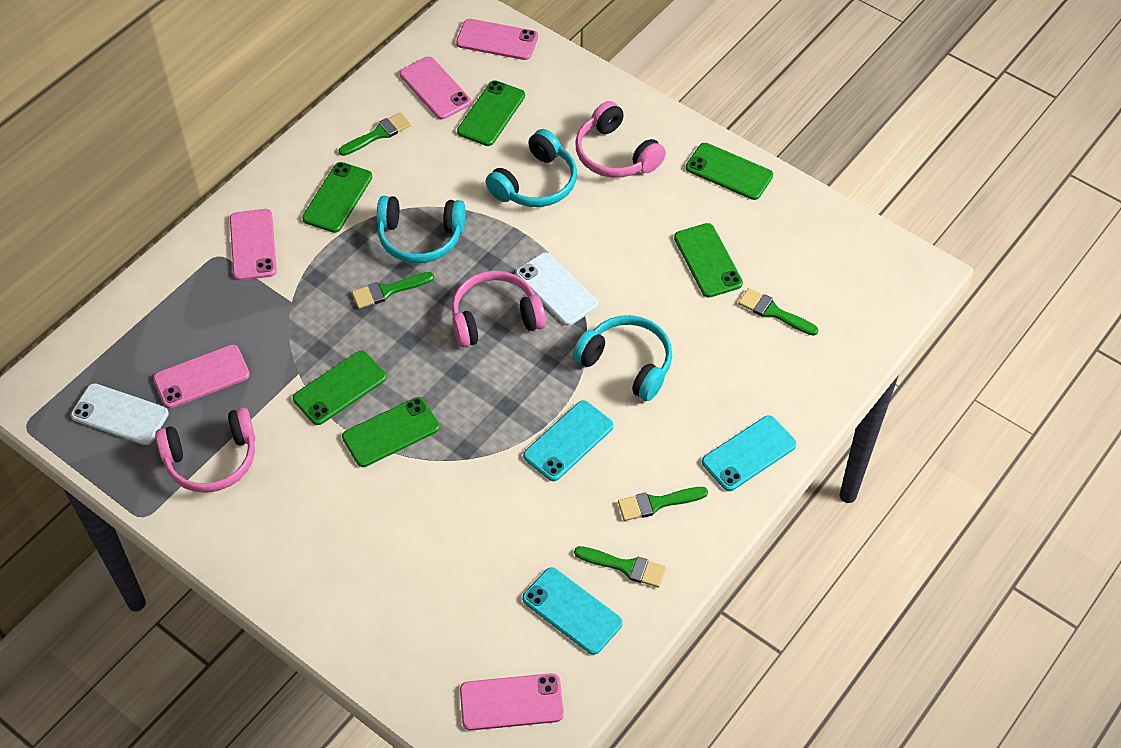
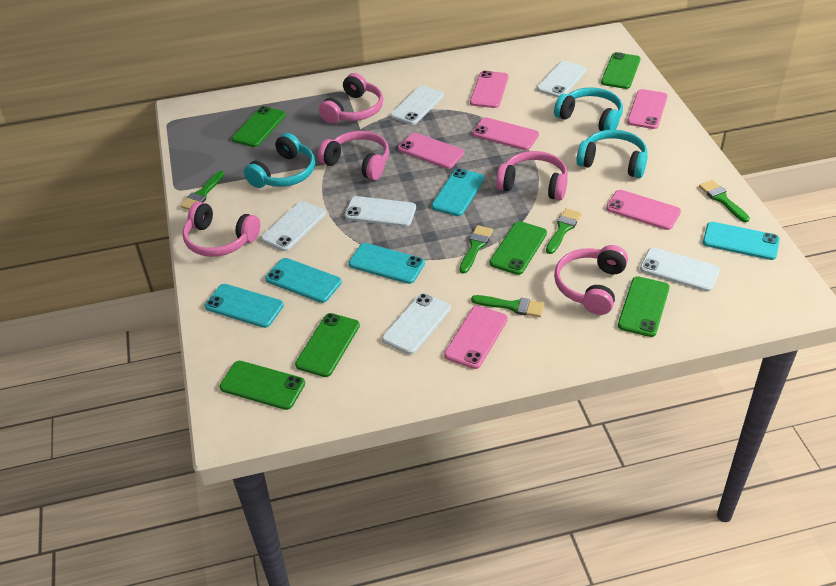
pink headphones: [155,408,255,493] [452,271,546,347] [576,101,666,178] = 3 -> [182,202,260,257] [318,131,389,180] [319,73,383,124] [496,151,568,201] [554,245,628,315] = 5
pink phone: [153,344,250,408] [230,209,277,281] [400,56,471,119] [456,19,538,60] [460,673,564,731] = 5 -> [398,133,464,169] [444,306,508,369] [470,71,508,108] [472,117,539,150] [606,190,681,230] [627,89,668,129] = 6
turquoise phone: [522,567,623,655] [523,400,613,481] [702,415,797,491] = 3 -> [205,284,284,328] [265,258,342,303] [349,243,425,284] [431,168,485,216] [703,222,780,260] = 5
white phone: [71,383,169,445] [516,252,598,326] = 2 -> [261,201,326,251] [345,196,416,227] [382,293,451,354] [390,86,444,125] [537,61,587,97] [640,247,720,292] = 6

